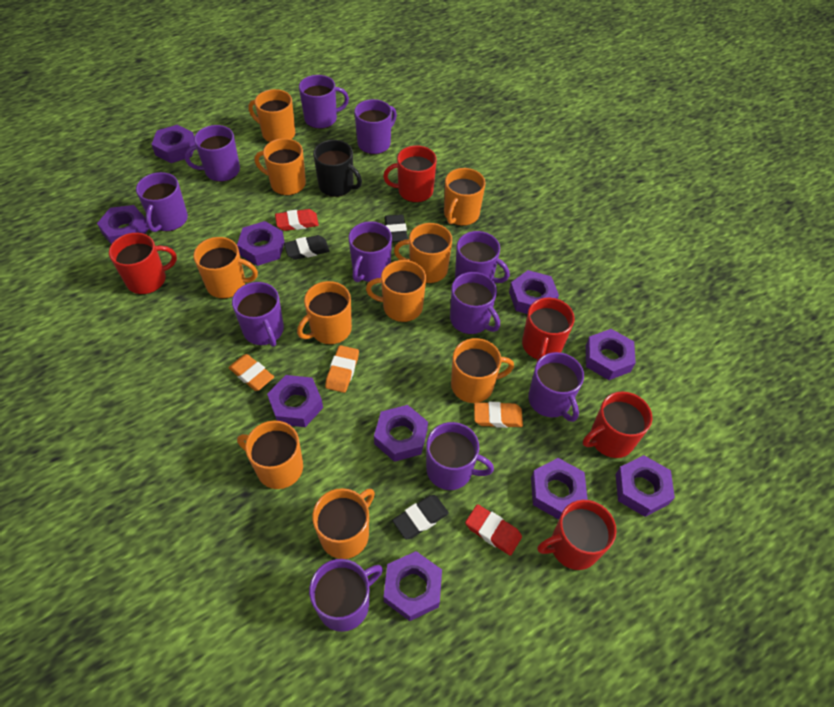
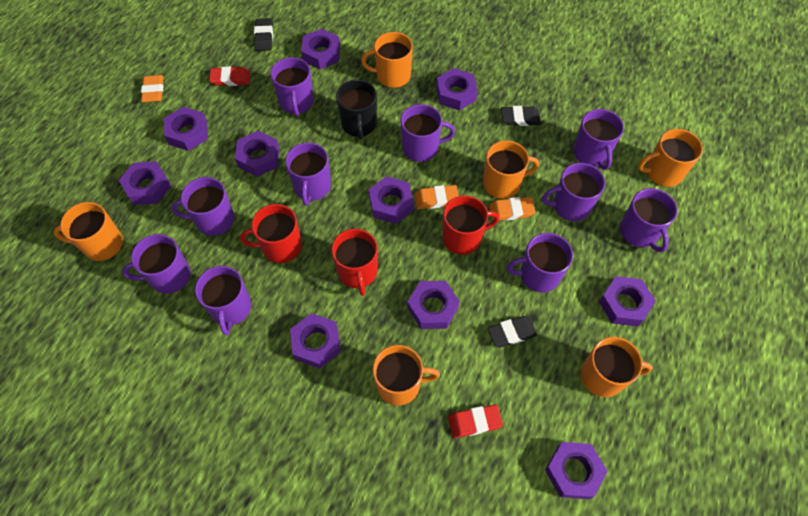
orange mug: [193,237,258,298] [237,421,303,489] [249,89,295,142] [255,138,306,196] [297,281,352,344] [312,488,375,559] [366,260,426,322] [394,223,452,283] [444,168,486,226] [451,338,514,403] = 10 -> [53,202,123,261] [361,32,413,88] [372,345,440,406] [483,141,539,199] [581,337,653,397] [638,129,703,187] = 6
purple mug: [136,172,188,232] [185,125,240,182] [232,282,284,347] [299,75,349,129] [309,559,383,632] [348,221,392,282] [354,99,397,154] [426,422,494,490] [450,272,500,334] [455,231,510,283] [528,352,584,422] = 11 -> [122,234,191,294] [171,177,235,236] [195,266,252,335] [270,57,314,116] [285,142,331,206] [401,104,455,162] [507,233,573,292] [542,163,605,221] [573,109,624,170] [620,188,677,252] = 10
red mug: [109,233,177,294] [383,146,437,203] [522,298,575,362] [537,500,617,570] [583,391,652,458] = 5 -> [240,204,302,263] [331,229,378,296] [442,195,500,255] = 3

